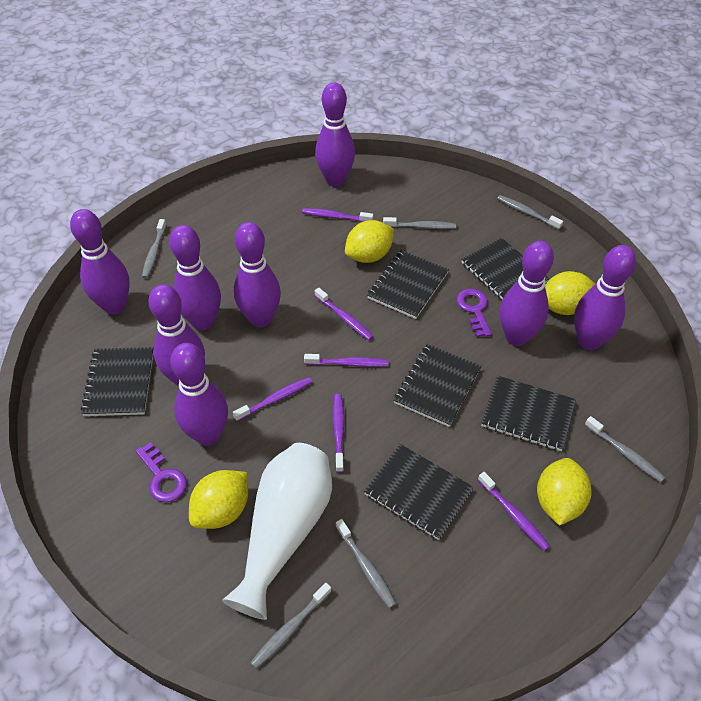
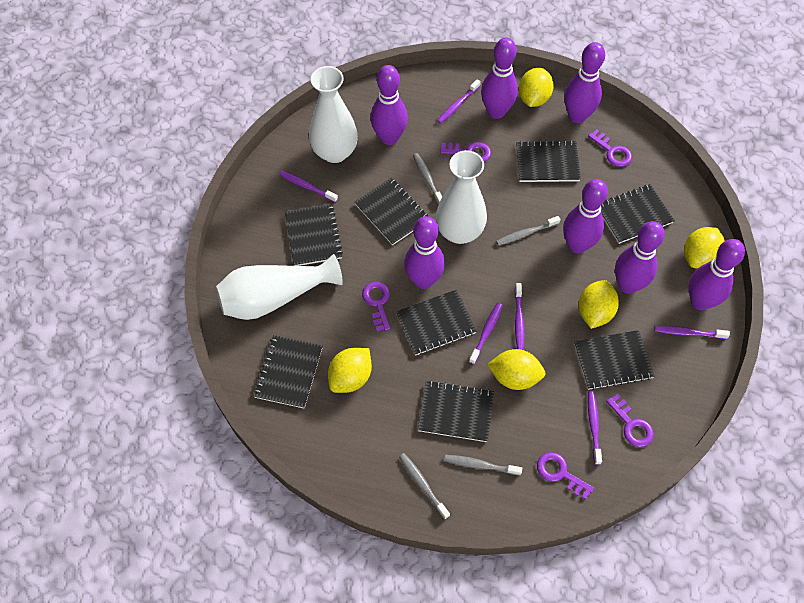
black notebook: [81,347,154,416] [364,444,474,540] [367,250,449,319] [394,344,481,427] [461,237,550,300] [481,375,576,451] = 6 -> [253,335,323,408] [285,204,343,266] [354,177,429,245] [396,289,477,356] [418,380,494,442] [516,140,581,182] [574,330,655,390] [601,184,675,244] = 8
grey toothbrush: [142,219,167,278] [250,583,332,669] [336,519,397,608] [383,217,456,229] [497,195,563,230] [585,416,665,482] = 6 -> [399,453,450,519] [413,153,442,205] [444,455,522,476] [496,216,561,246] = 4
purple bowling pin: [70,209,130,315] [148,284,205,387] [169,225,221,330] [171,343,228,446] [234,222,281,328] [315,82,355,187] [500,241,554,346] [574,245,636,350] = 8 -> [371,65,408,145] [404,216,445,289] [481,38,518,119] [563,179,608,254] [564,42,605,123] [615,221,665,294] [688,239,745,310] = 7
purple key: [136,442,187,502] [457,288,492,337] = 2 -> [362,281,390,332] [440,142,491,162] [537,452,594,500] [588,129,632,167] [606,394,654,447] = 5
white vase: [222,443,332,620] = 1 -> [216,254,343,320] [309,66,358,163] [436,150,487,244] = 3
yellow lemon: [189,470,248,529] [345,220,394,263] [537,458,591,526] [545,271,595,315] = 4 -> [328,348,372,393] [487,349,545,390] [519,68,554,107] [579,280,619,329] [684,227,725,269] = 5

